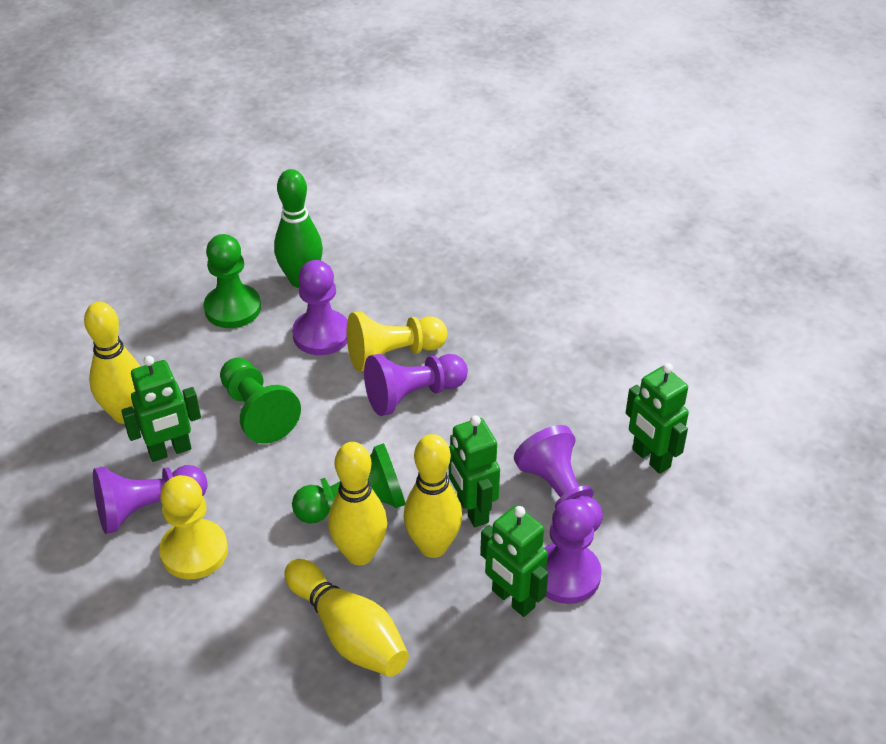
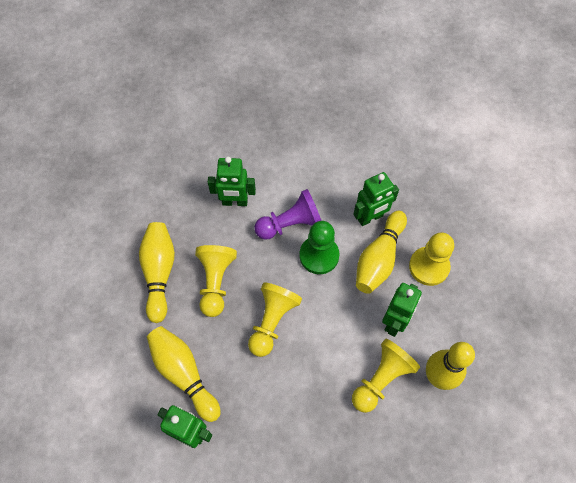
green bowling pin: [274,169,323,288] = 1 -> none = 0
green pawn: [204,234,261,328] [220,358,301,444] [292,443,405,524] = 3 -> [300,221,339,274] = 1
purple pawn: [93,465,208,534] [292,260,348,355] [364,354,468,416] [514,425,603,532] [545,499,602,604] = 5 -> [254,189,321,240] = 1
yellow pawn: [159,475,228,579] [347,312,448,372] = 2 -> [195,245,237,317] [248,282,302,357] [352,339,420,413] [409,232,454,286] = 4

